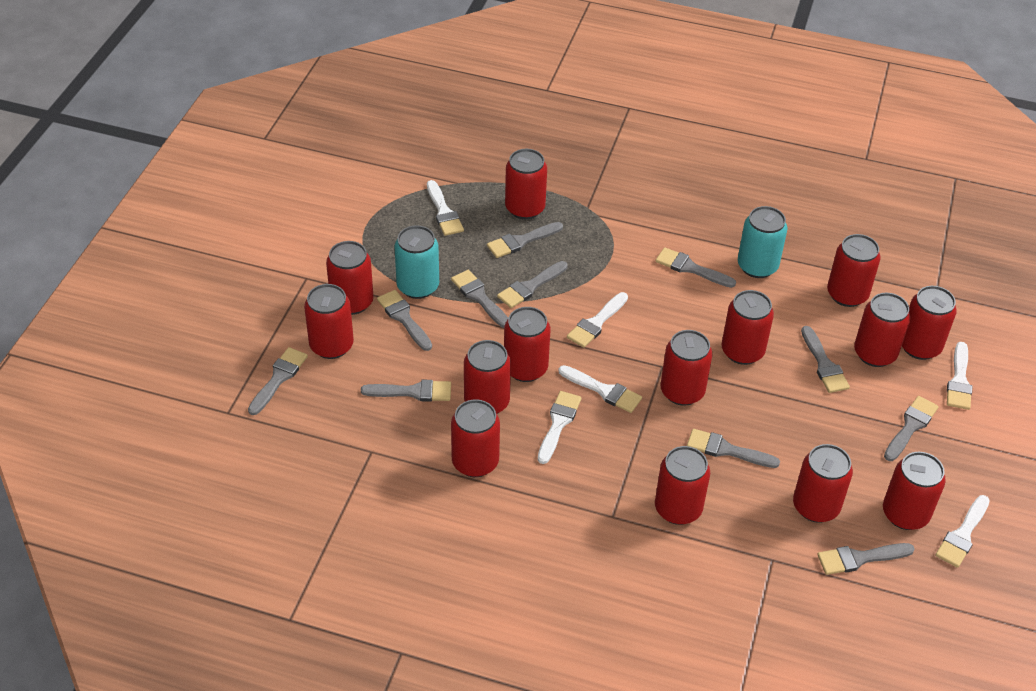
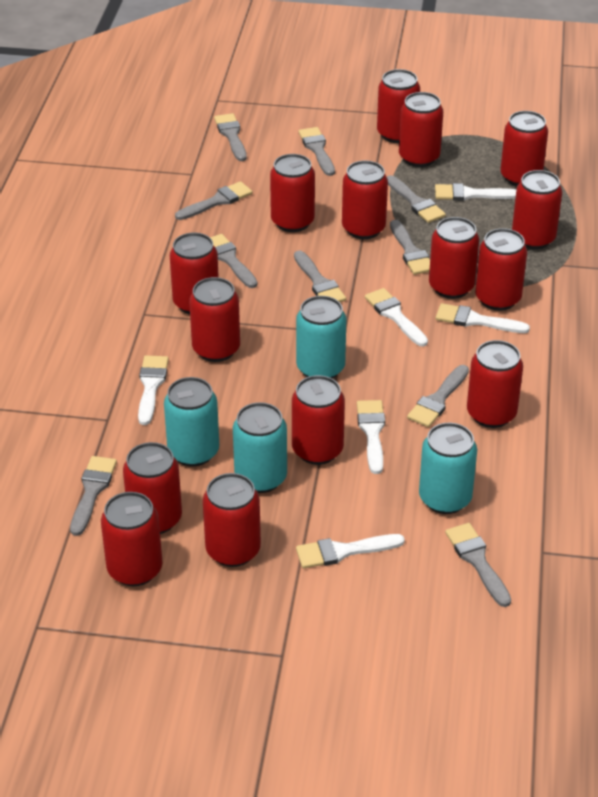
grey brush: [248,347,308,415] [361,380,451,402] [377,290,432,351] [451,270,508,328] [487,222,563,258] [497,261,568,308] [656,247,736,288] [687,429,780,468] [801,326,850,393] [817,543,915,575] [884,396,939,461] = 11 -> [70,456,117,536] [175,181,253,220] [210,234,257,288] [214,113,247,161] [294,251,346,302] [298,127,335,176] [387,175,446,223] [390,220,430,275] [407,365,469,427] [445,523,511,607] = 10
red can: [304,284,354,359] [326,241,374,315] [451,399,500,477] [464,340,511,414] [504,307,550,382] [505,149,547,219] [655,446,710,525] [660,330,712,406] [721,290,774,365] [793,444,853,523] [827,234,881,307] [854,293,910,367] [883,452,946,530] [902,286,957,360] = 14 -> [101,492,162,586] [123,442,182,534] [170,233,219,314] [189,277,240,362] [203,473,261,567] [270,154,315,232] [292,375,345,465] [342,160,388,239] [377,69,420,143] [399,92,443,167] [429,217,479,299] [467,340,523,428] [475,228,527,311] [500,111,548,186] [512,170,562,249] = 15
turquoise can: [394,225,439,299] [738,206,787,278] = 2 -> [164,377,219,466] [233,402,287,493] [296,296,347,379] [419,423,477,514] = 4

